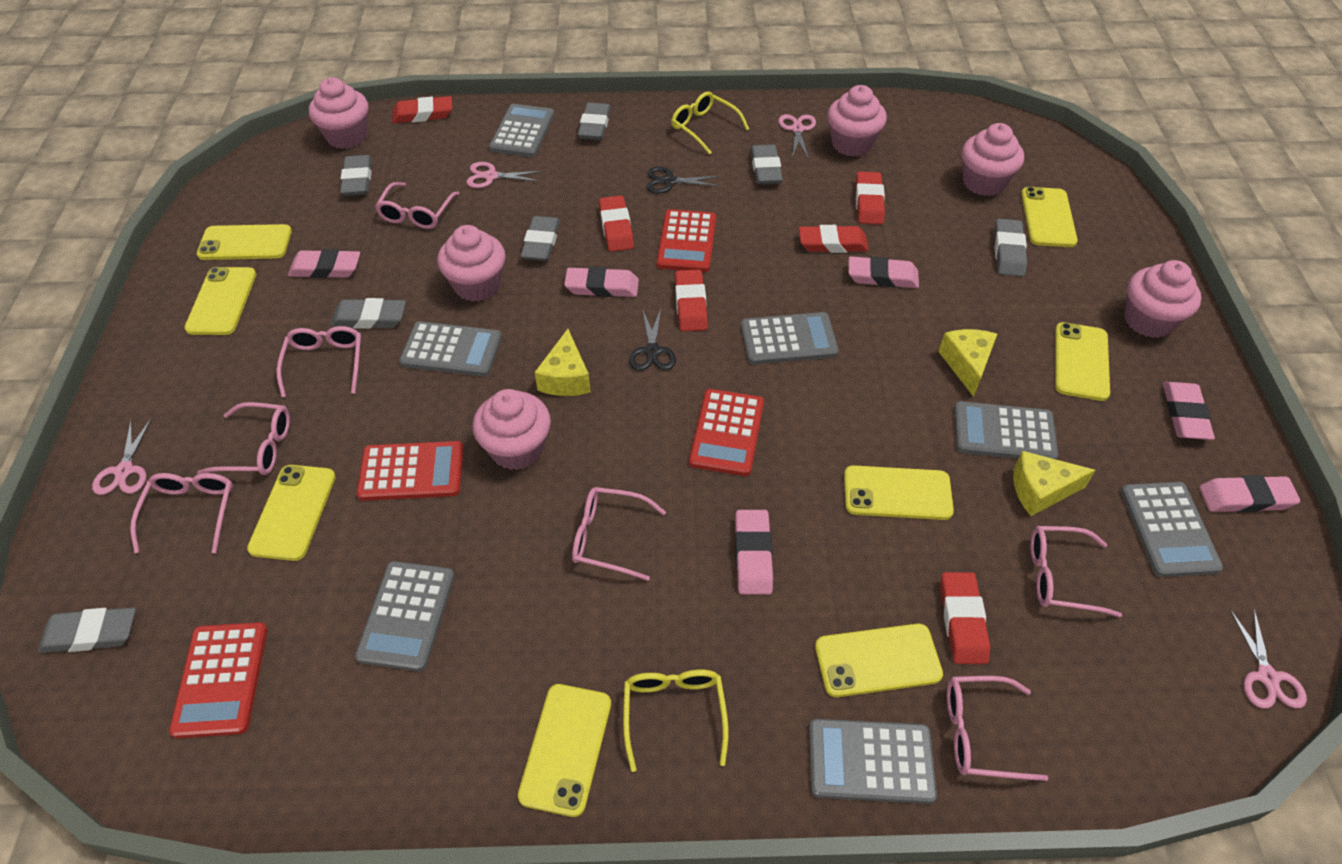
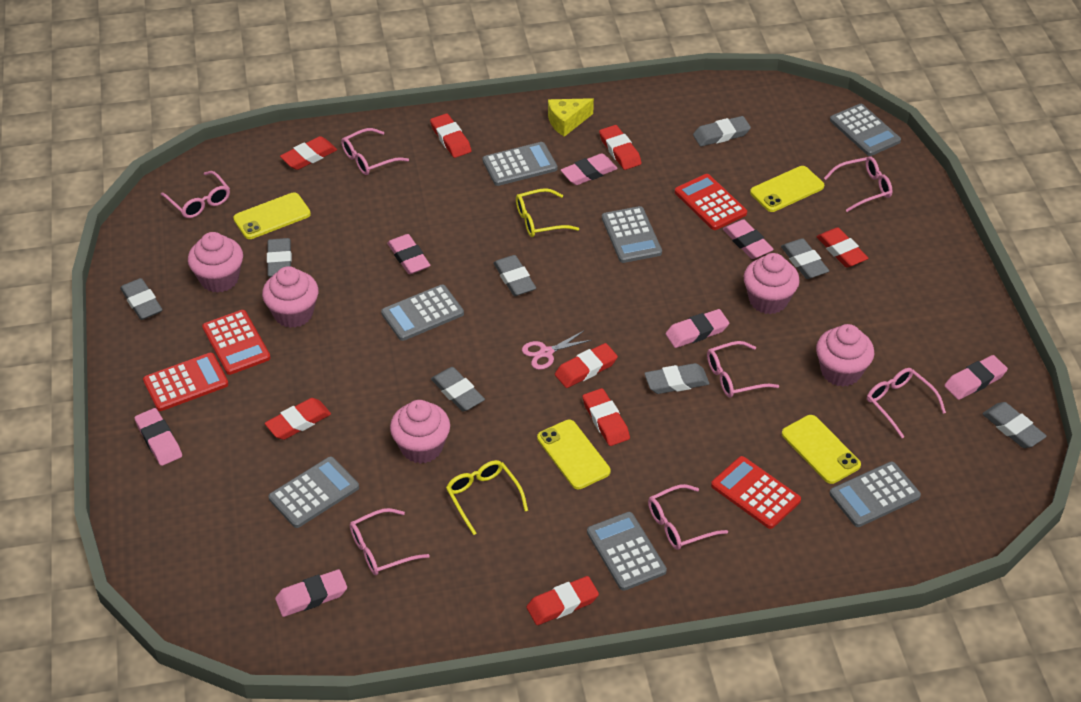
black scissors: [629,309,676,371] [646,167,720,194] = 2 -> none = 0
grey eraser: [38,607,136,653] [330,298,406,329] [340,155,372,196] [521,216,560,261] [578,102,611,140] [751,145,783,184] [994,219,1027,277] = 7 -> [120,278,162,320] [267,238,292,277] [431,367,485,412] [494,255,536,296] [644,363,709,394] [693,116,751,146] [781,238,829,279] [982,402,1047,448] = 8
pink cupcake: [309,77,368,149] [437,225,506,301] [473,389,551,470] [827,85,887,157] [962,123,1024,196] [1125,260,1202,338] = 6 -> [188,232,243,293] [262,266,319,328] [390,400,450,464] [744,253,800,314] [816,324,874,387] = 5
pink eraser: [288,249,360,278] [564,267,639,297] [735,510,773,595] [848,256,919,288] [1163,382,1215,440] [1199,475,1300,513] = 6 -> [135,408,182,466] [275,569,347,617] [387,234,430,274] [561,153,618,185] [666,309,729,348] [723,219,774,259] [944,355,1008,400] = 7
pink scissors: [92,418,152,495] [466,162,542,188] [778,114,816,158] [1230,608,1307,709] = 4 -> [522,330,591,370] = 1
red eraser: [392,96,452,123] [599,196,634,252] [675,270,708,331] [799,225,869,253] [856,171,885,225] [940,572,990,664] = 6 -> [265,398,331,440] [280,136,337,170] [430,113,472,158] [526,576,599,625] [555,343,618,388] [582,388,630,446] [599,125,642,170] [817,227,868,268] = 8
yellow cheese: [534,329,591,396] [938,329,997,397] [1013,451,1096,516] = 3 -> [548,98,594,137] = 1
yellow phone: [184,267,256,335] [197,224,292,260] [247,465,336,561] [518,684,611,817] [815,624,943,697] [844,465,954,520] [1021,187,1078,247] [1055,322,1110,401] = 8 -> [233,192,311,239] [537,420,611,489] [750,166,824,212] [782,415,861,484] = 4

